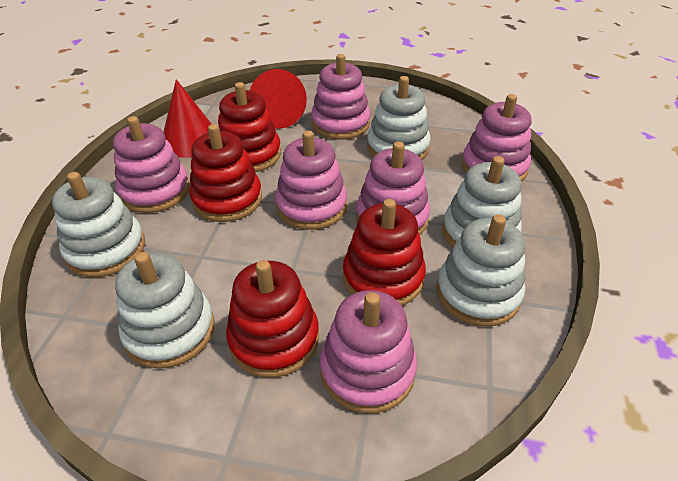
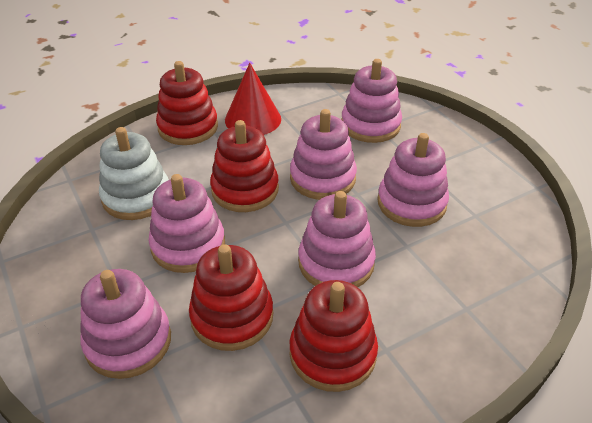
red cone: [163,79,211,158] [250,69,307,129] = 2 -> [225,63,281,135] = 1
white stacking toy: [52,172,145,277] [115,252,215,369] [367,76,431,160] [436,215,525,326] [442,156,522,248] = 5 -> [99,127,169,220] = 1

